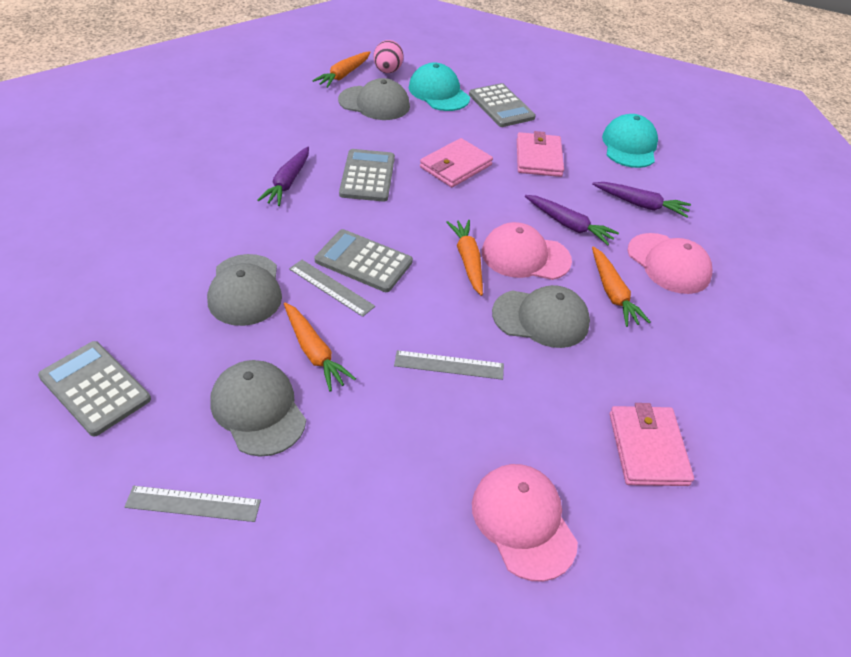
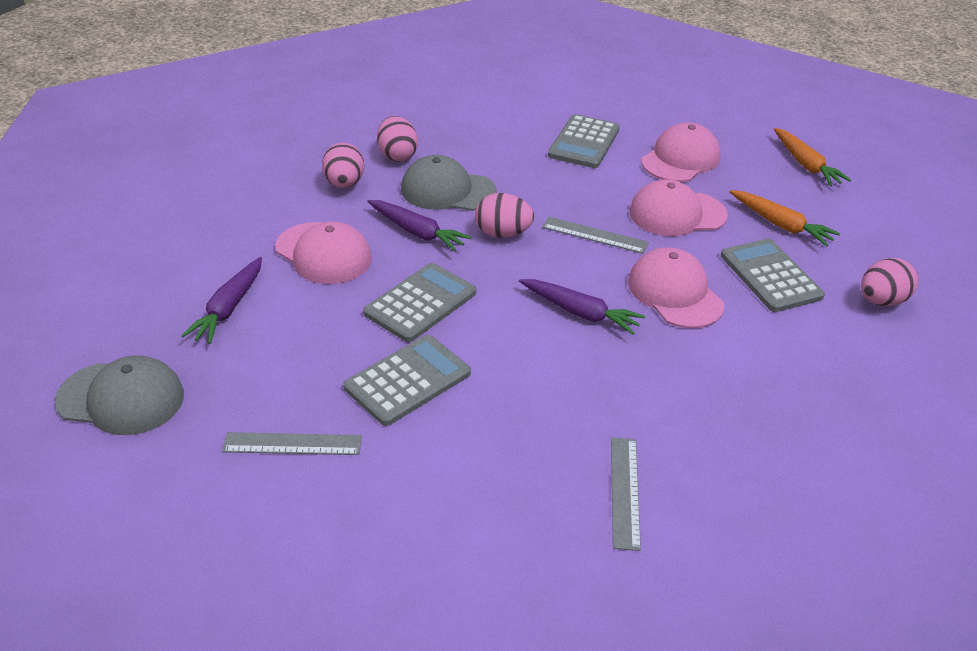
grey cap: [207,254,282,326] [210,360,306,457] [338,78,410,120] [492,285,590,348] = 4 -> [55,355,184,435] [401,155,497,211] = 2
orange carrot: [284,303,356,392] [312,51,370,88] [446,220,483,296] [592,246,650,327] = 4 -> [729,190,840,246] [774,128,851,186] = 2
pink cap: [472,464,578,582] [482,222,572,280] [627,233,712,294] = 3 -> [275,222,372,284] [628,247,724,328] [629,179,728,236] [641,122,721,182] = 4
pink egg: [374,40,404,73] = 1 -> [322,143,364,188] [377,116,418,162] [475,193,534,238] [861,258,918,306] = 4
pink wallet: [420,138,493,187] [517,131,564,177] [610,403,694,486] = 3 -> none = 0
turquoise cap: [409,63,470,111] [602,114,658,168] = 2 -> none = 0

